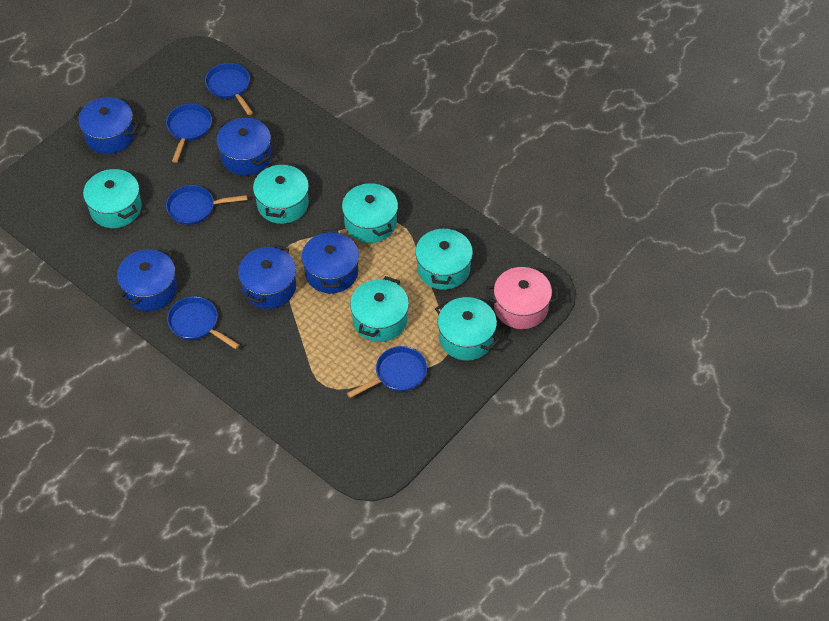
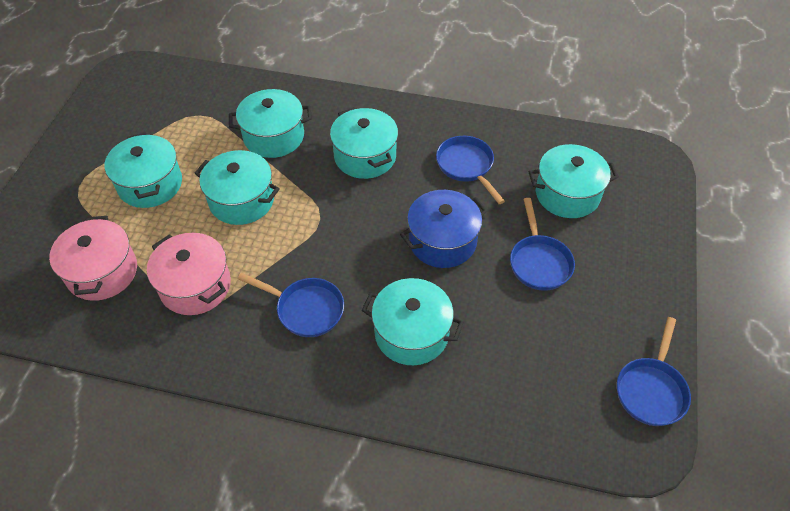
blue pan: [166,104,212,163] [166,185,247,225] [167,296,239,349] [205,63,253,115] [347,346,427,398] = 5 -> [238,273,344,337] [436,136,505,204] [510,198,575,291] [617,317,691,426] = 4
blue pot: [73,97,139,154] [117,247,177,311] [216,118,271,175] [238,244,296,309] [301,230,359,293] = 5 -> [400,190,488,268] = 1
pink pot: [486,267,559,329] = 1 -> [49,216,137,301] [147,233,231,315] = 2

